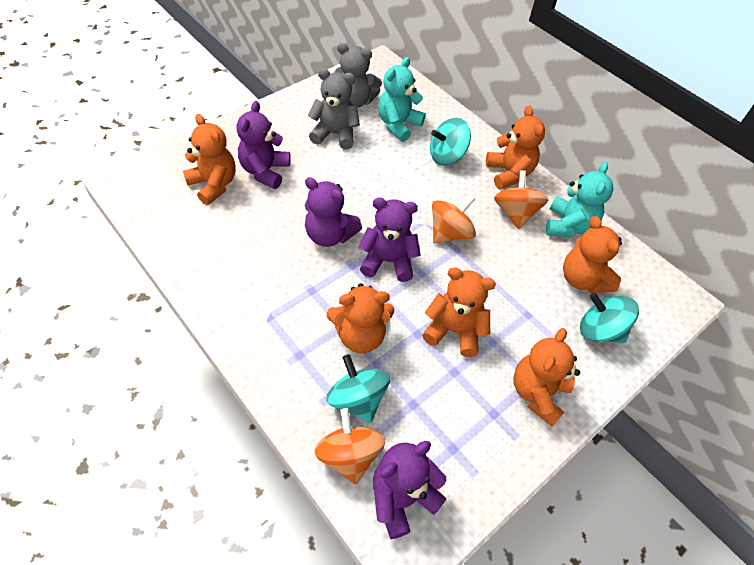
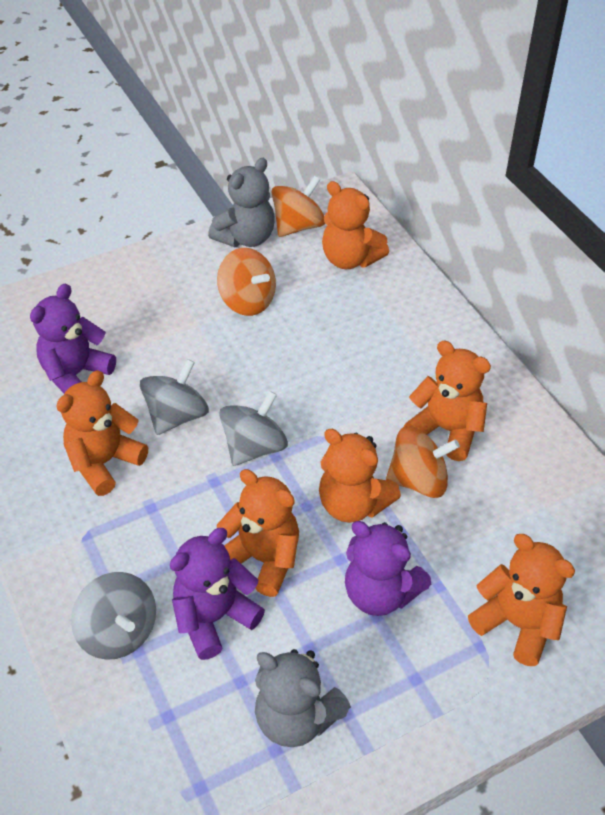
grey spinning top: none = 0 -> [71,572,156,660] [140,359,209,435] [219,391,288,466] = 3
purple teddy bear: [237,101,291,189] [305,177,362,247] [358,198,421,282] [373,441,447,539] = 4 -> [30,283,116,393] [170,528,265,660] [345,521,431,616] = 3
turquoise spinning top: [326,354,390,423] [430,118,471,166] [580,293,639,343] = 3 -> none = 0
turquoise teddy bear: [378,57,426,142] [546,162,613,237] = 2 -> none = 0

